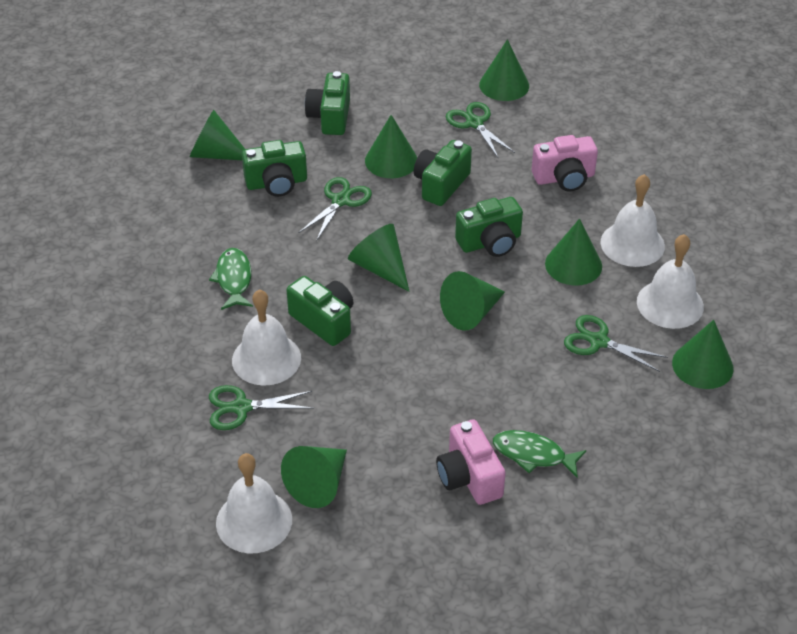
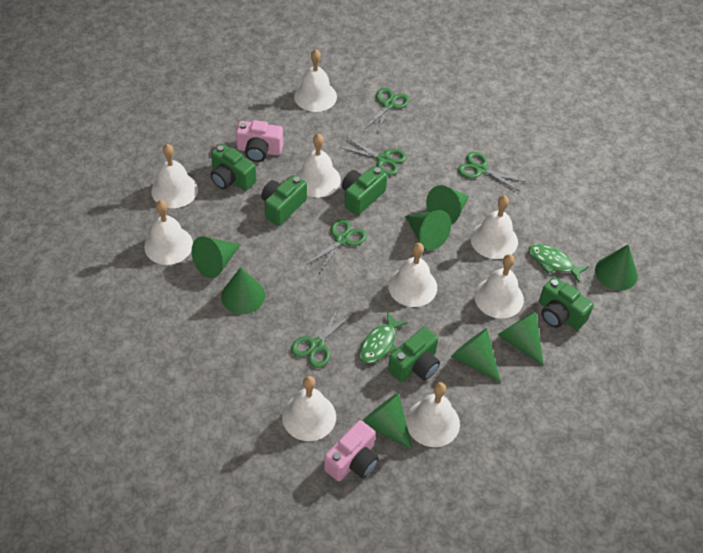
green scissors: [209,385,314,430] [298,177,372,241] [446,102,515,158] [564,315,668,372] = 4 -> [291,307,353,368] [306,219,367,273] [340,138,407,175] [365,88,409,135] [458,152,525,191] = 5
white bell: [216,453,292,553] [232,289,301,386] [601,174,665,267] [637,234,704,329] = 4 -> [144,200,193,265] [151,144,198,208] [282,376,336,441] [294,49,337,112] [296,134,341,198] [388,243,437,307] [406,382,460,447] [471,195,518,259] [474,254,524,318] = 9

